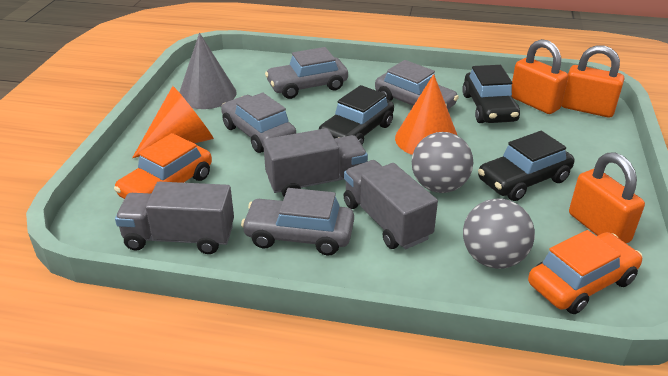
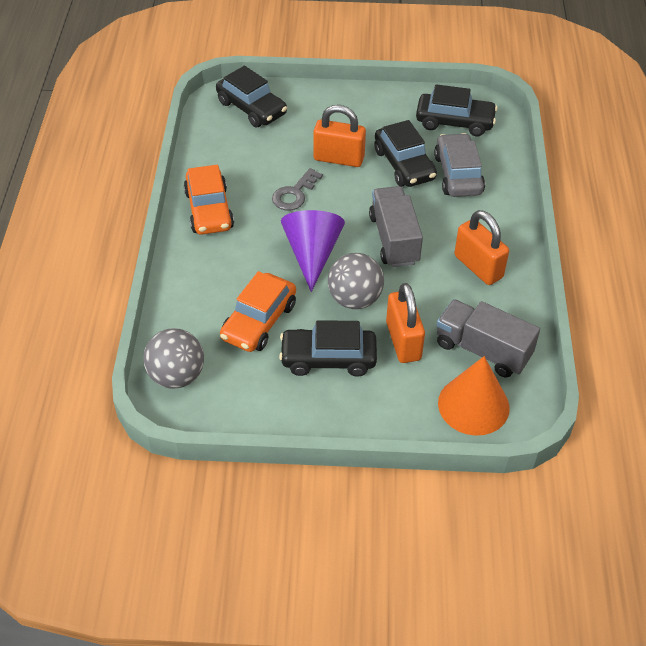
black car: [319,85,394,145] [462,65,520,123] [478,131,574,201] = 3 -> [216,66,287,127] [279,320,377,377] [374,120,437,187] [416,84,498,136] = 4
grey car: [221,93,296,153] [241,188,354,255] [265,47,348,99] [375,60,459,109] = 4 -> [434,133,485,197] = 1
grey cone: [179,33,237,109] = 1 -> none = 0
grey key: none = 0 -> [272,168,323,210] = 1
grey truck: [115,182,234,254] [263,128,368,197] [343,160,438,249] = 3 -> [369,186,423,267] [437,299,540,378] = 2
orange cone: [132,86,214,158] [395,74,458,155] = 2 -> [438,356,510,436] = 1
purple cone: none = 0 -> [281,210,345,292] = 1

